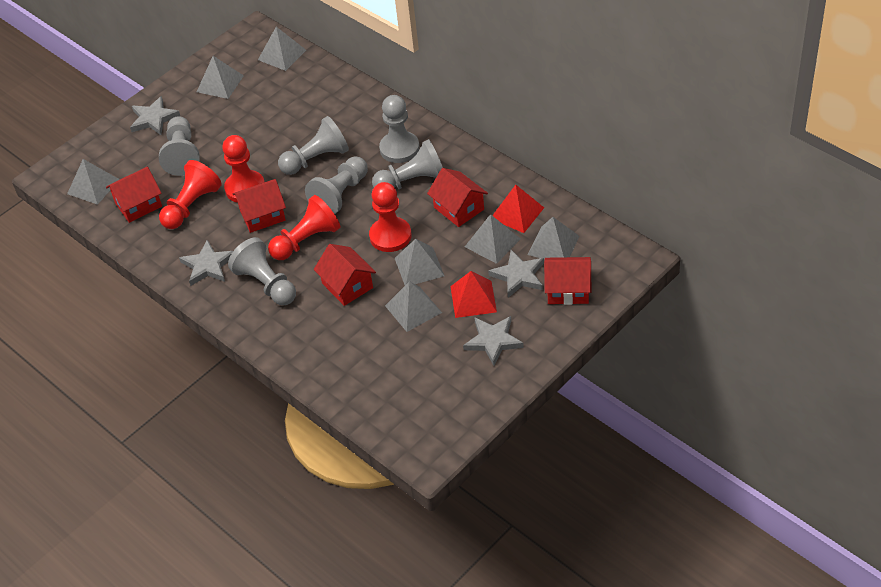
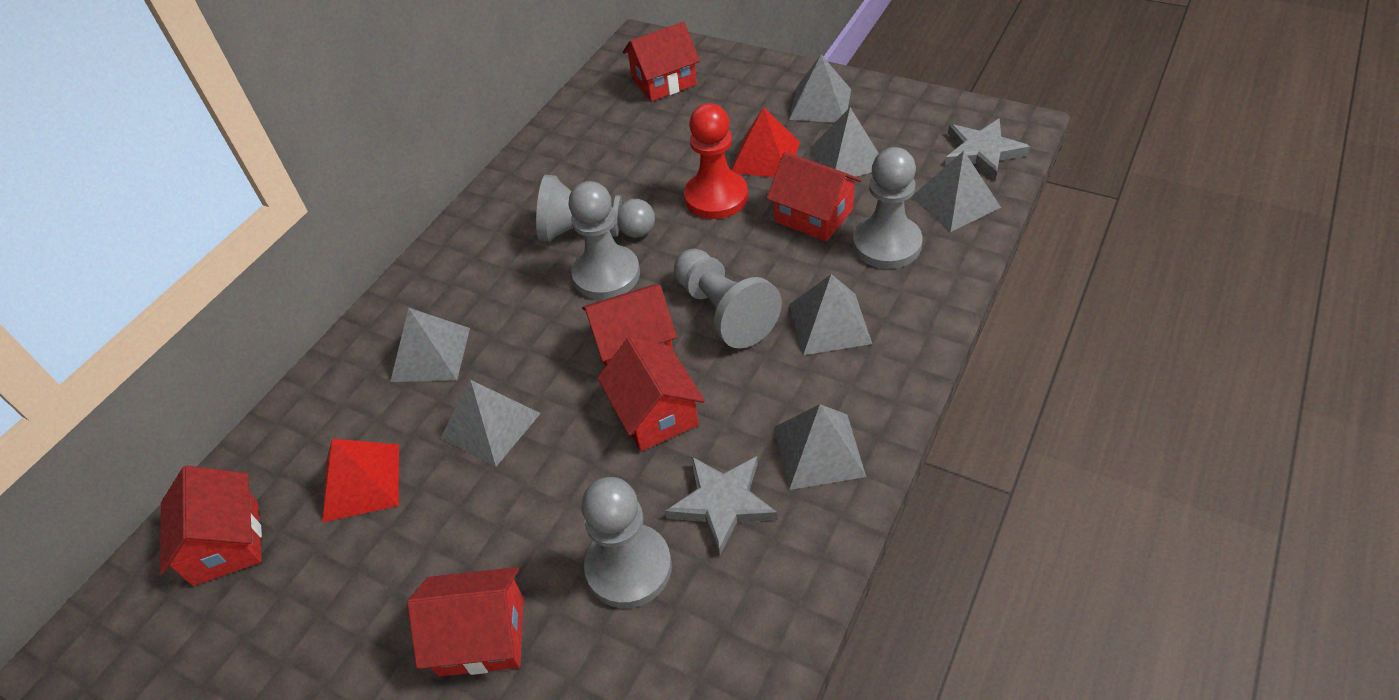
grey pawn: [159,116,200,176] [228,237,296,305] [278,116,349,175] [305,156,368,214] [372,139,443,189] [379,95,420,163] = 6 -> [536,175,655,242] [569,181,640,300] [581,477,672,608] [674,249,782,349] [853,147,923,269] = 5
grey star: [130,96,180,135] [179,240,233,286] [463,316,524,366] [488,250,544,298] = 4 -> [665,456,778,555] [945,118,1030,180] = 2
red house: [106,167,162,223] [233,179,286,233] [314,244,376,306] [427,168,488,227] [544,257,591,305] = 5 -> [160,465,262,586] [407,567,524,677] [582,285,677,365] [597,337,705,451] [623,22,700,101] [766,152,861,242] = 6
red pawn: [159,160,222,229] [222,135,265,203] [268,195,341,260] [369,182,412,252] = 4 -> [684,103,748,219] = 1

